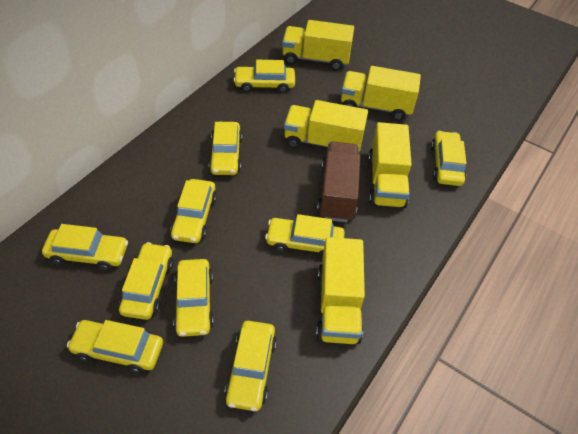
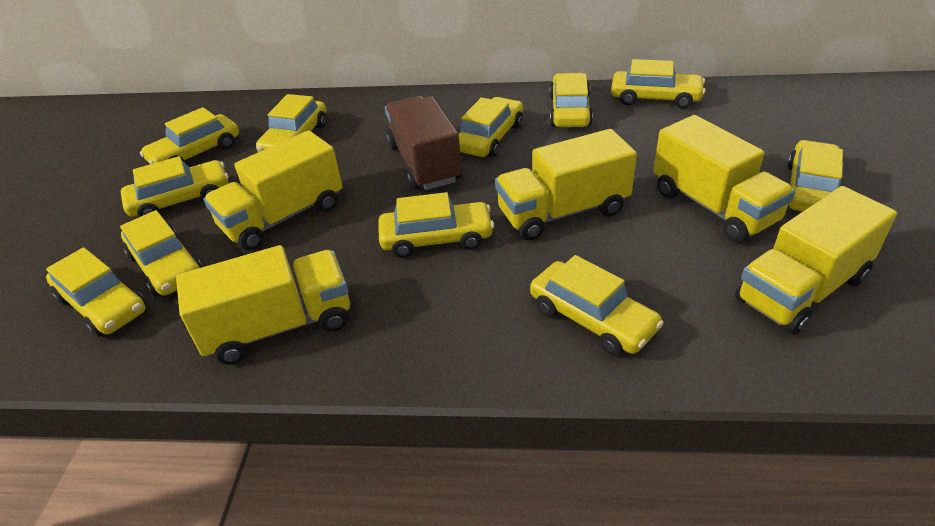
yellow car: [42,224,128,271] [67,320,163,374] [119,242,173,320] [171,179,217,243] [173,259,214,337] [209,122,242,175] [225,321,277,411] [233,60,295,93] [265,214,345,258] [431,131,466,186] = 10 -> [46,247,146,337] [120,210,203,296] [121,156,229,217] [140,107,239,164] [256,94,326,152] [378,192,494,258] [458,97,523,157] [530,255,664,355] [550,73,593,127] [611,59,706,109] [787,140,843,211] = 11

